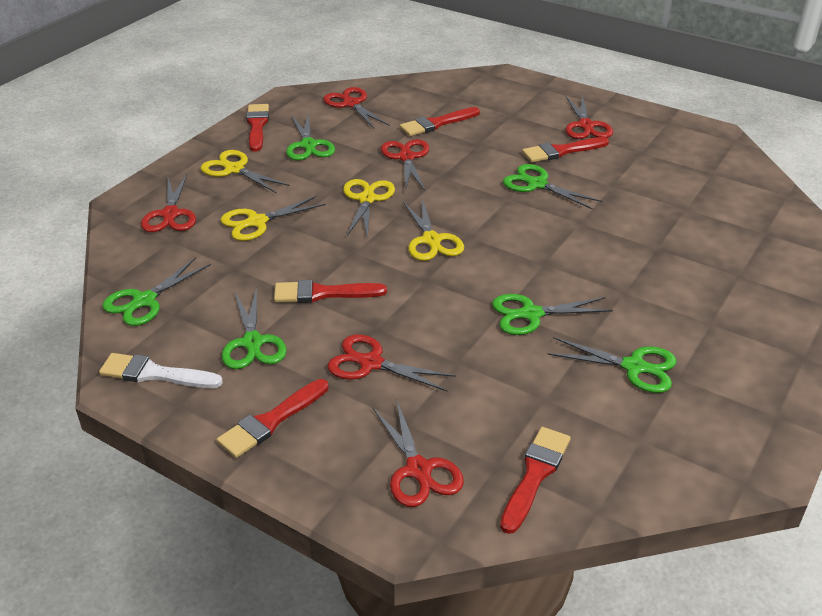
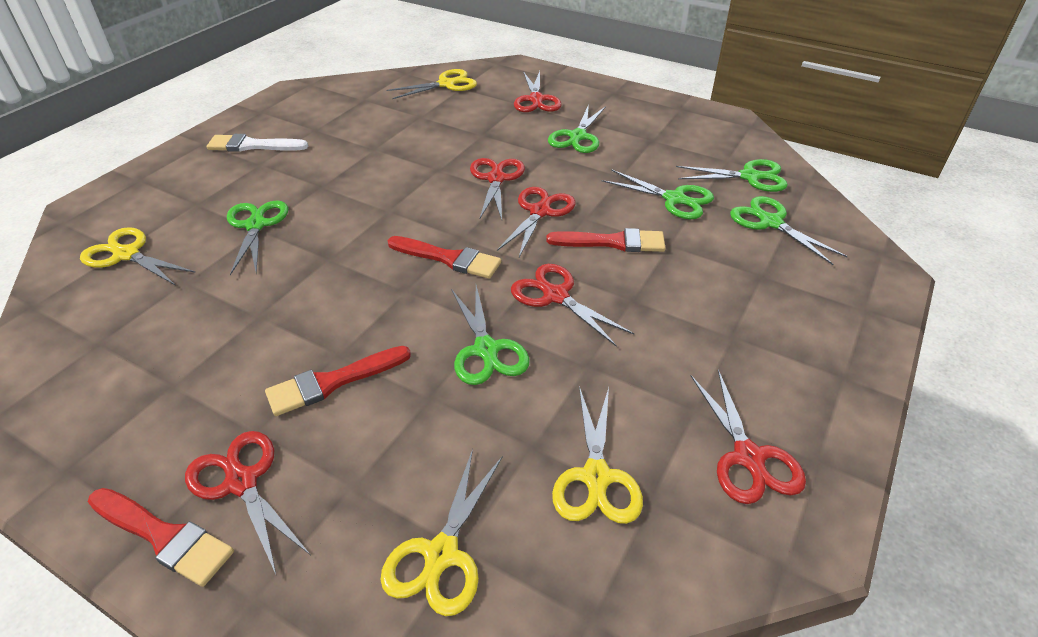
red brush: [217,379,329,458] [246,104,269,152] [274,280,387,303] [400,107,480,136] [500,427,571,534] [522,137,609,163] = 6 -> [88,488,234,587] [265,346,411,416] [387,236,501,279] [546,228,666,252] = 4

